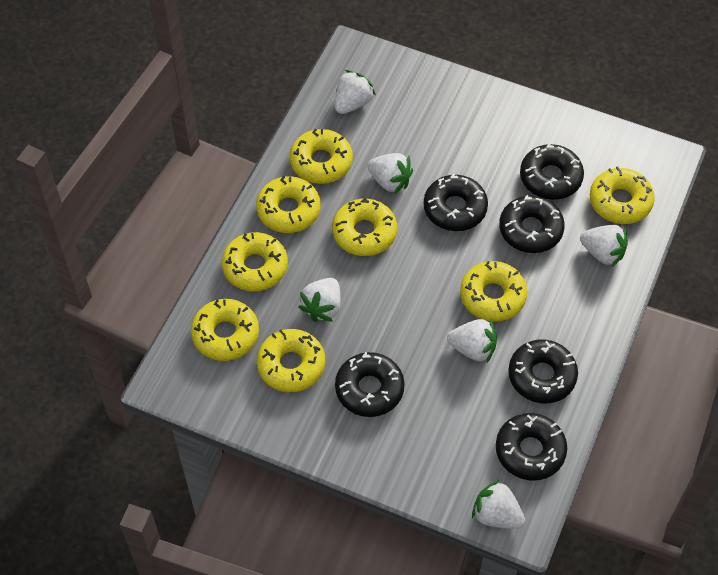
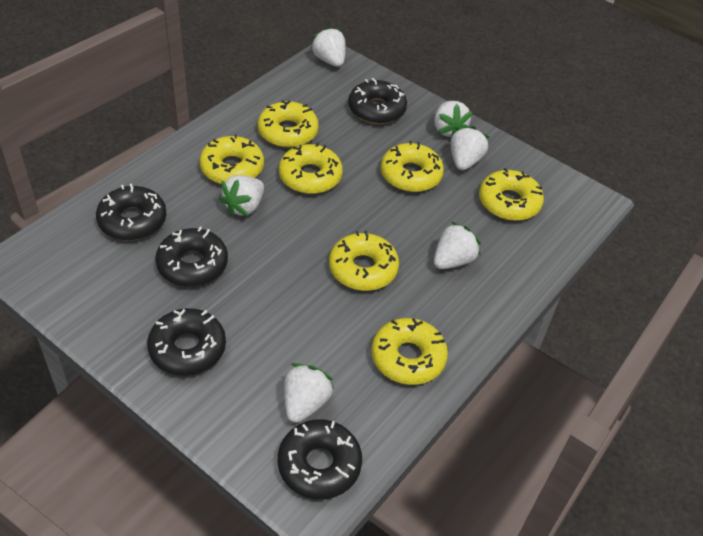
black donut: [335,352,405,417] [424,173,488,231] [496,413,567,481] [499,195,565,253] [508,339,578,403] [520,143,584,200] = 6 -> [96,183,166,241] [147,308,226,376] [155,227,228,287] [278,419,362,499] [348,78,407,124] = 5
yellow donut: [191,299,259,361] [222,232,288,291] [256,176,321,233] [257,329,325,392] [290,129,353,184] [332,198,397,256] [460,261,527,322] [590,167,655,224] = 8 -> [199,134,264,184] [257,100,319,148] [279,143,343,194] [329,231,399,291] [371,318,448,385] [381,141,444,192] [479,168,544,221] = 7

